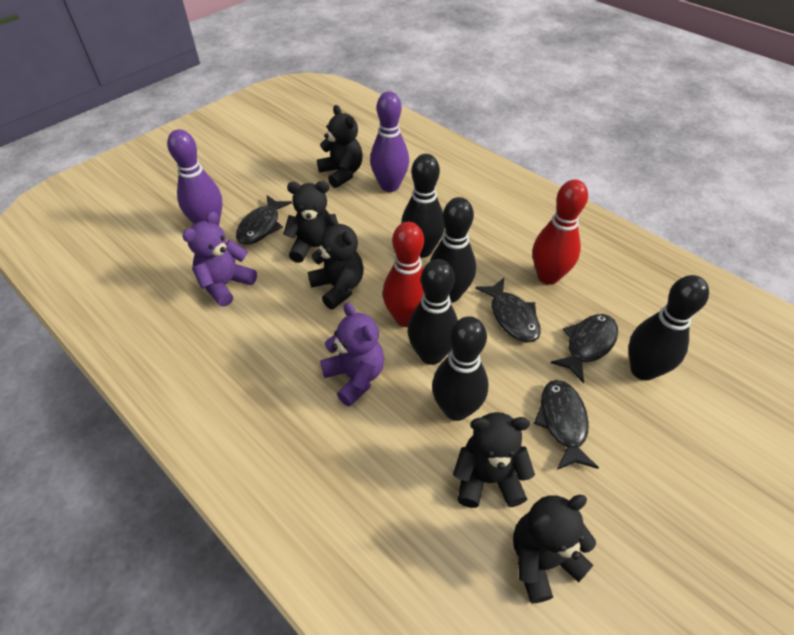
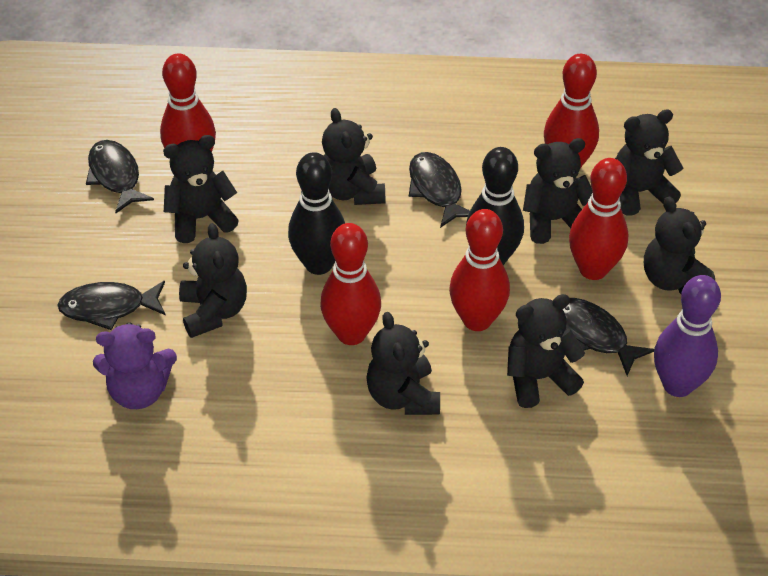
black bowling pin: [401,154,445,258] [408,259,458,365] [430,197,476,303] [432,316,489,421] [628,275,709,381] = 5 -> [288,152,345,275] [466,147,524,265] = 2
black teddy bear: [283,181,338,263] [308,214,364,309] [317,105,363,188] [453,412,535,508] [513,495,596,603] = 5 -> [163,135,239,243] [179,223,247,338] [322,108,385,205] [366,312,440,415] [507,294,585,408] [523,138,593,244] [615,109,683,216] [644,196,715,294] = 8
purple bowling pin: [167,129,223,226] [370,91,409,192] = 2 -> [654,275,721,397] = 1
purple teddy bear: [182,211,257,307] [320,302,384,407] = 2 -> [93,322,177,409] = 1
red bowling pin: [383,222,424,327] [533,180,588,285] = 2 -> [160,53,216,152] [320,223,381,345] [449,209,510,331] [544,54,599,168] [569,158,628,280] = 5

